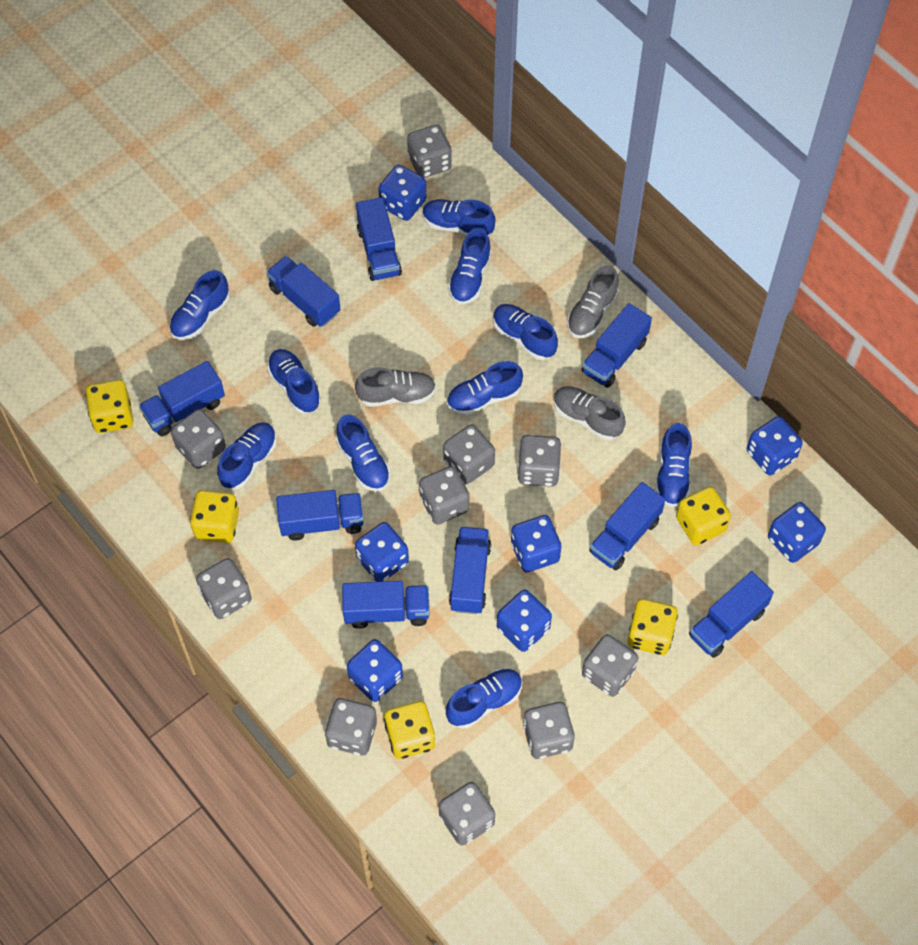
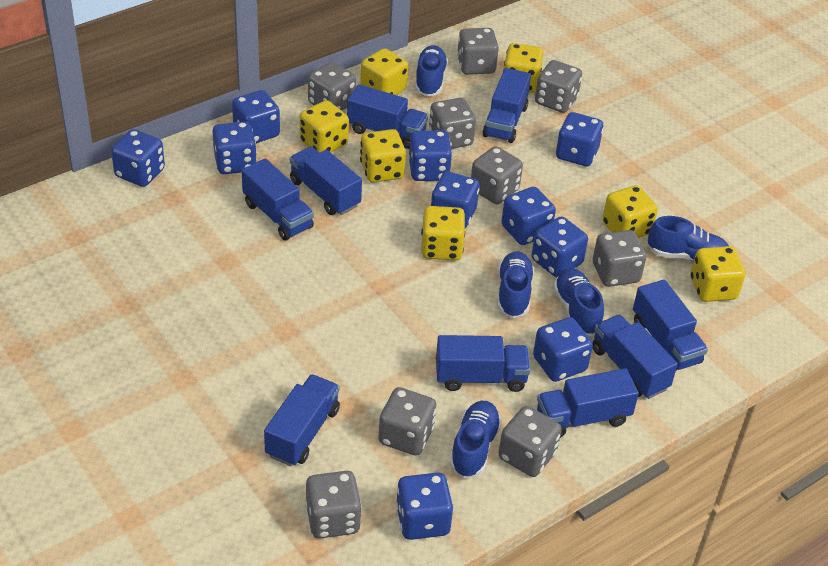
blue dice: [347,639,403,702] [355,522,409,582] [378,165,426,221] [497,590,552,652] [511,515,561,572] [747,416,803,476] [768,502,826,563] = 7 -> [111,129,165,187] [212,121,257,174] [232,90,280,143] [396,473,453,540] [408,131,452,181] [431,171,479,228] [501,187,556,245] [532,217,588,278] [533,317,593,382] [556,112,603,166] = 10
blue shoe: [169,270,230,340] [217,422,277,489] [267,349,321,414] [336,415,391,492] [423,199,496,236] [446,669,522,729] [447,361,523,416] [448,228,491,304] [493,304,558,360] [655,423,692,507] = 10 -> [415,45,448,96] [450,401,502,478] [498,251,534,318] [553,268,604,336] [648,216,729,261] = 5
grey dice: [171,409,226,469] [196,558,252,619] [325,698,377,756] [407,125,452,178] [419,466,470,525] [439,782,495,846] [443,424,495,484] [518,435,562,487] [523,702,575,759] [582,634,638,697] = 10 -> [306,471,362,539] [308,62,356,111] [378,387,436,456] [429,98,476,149] [457,28,499,75] [471,146,523,204] [499,406,562,477] [535,60,582,113] [593,230,646,287] = 9
grey shoe: [355,367,436,407] [554,386,626,440] [567,265,619,338] = 3 -> none = 0
yellow dice: [85,379,133,433] [190,490,239,543] [384,701,435,759] [627,599,678,655] [676,486,731,545] = 5 -> [300,100,349,153] [360,48,408,95] [360,129,406,183] [421,206,465,260] [503,43,544,93] [602,185,658,238] [691,246,745,302] = 7

